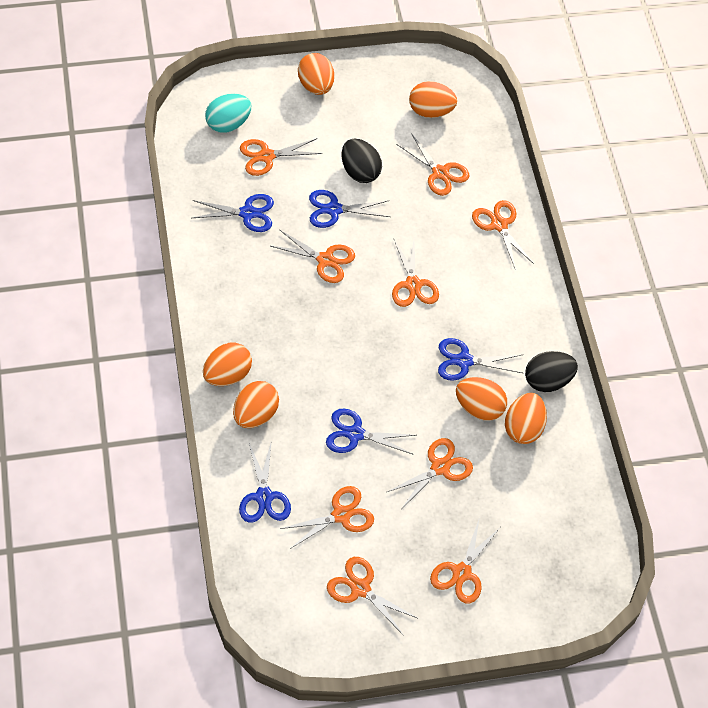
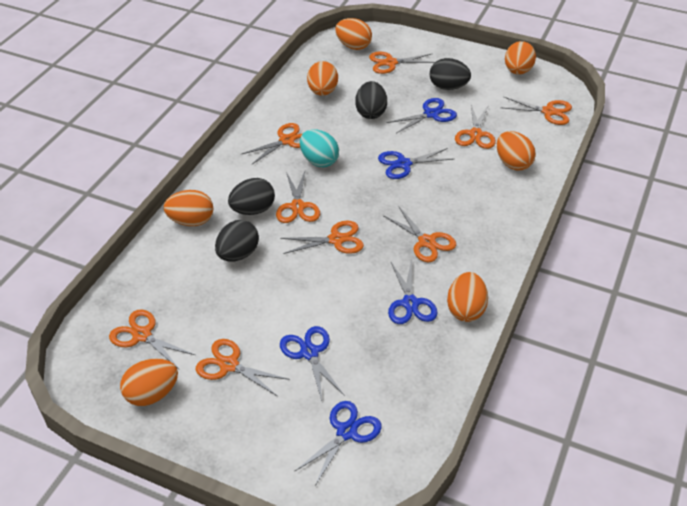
black egg: [342,139,382,183] [525,351,578,392] = 2 -> [215,220,259,261] [228,178,275,215] [355,81,387,119] [430,58,471,90] = 4
orange egg: [203,343,252,386] [233,381,279,428] [298,53,334,95] [409,81,457,118] [456,377,507,421] [505,393,547,444] = 6 -> [120,358,178,406] [164,190,213,226] [307,61,338,96] [335,18,372,50] [447,272,488,322] [497,131,536,171] [505,41,536,75] = 7

